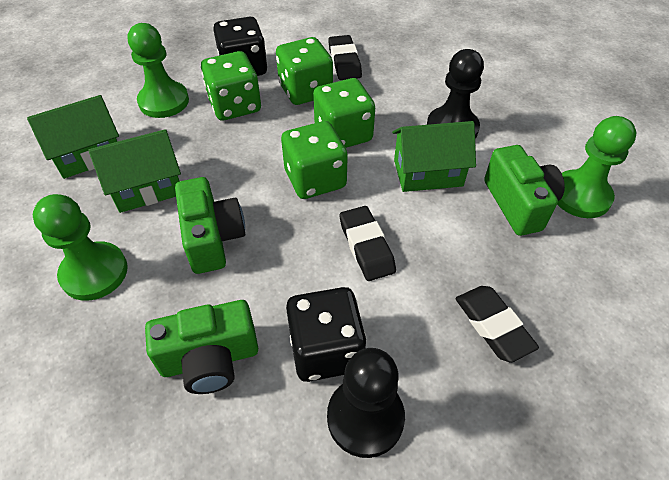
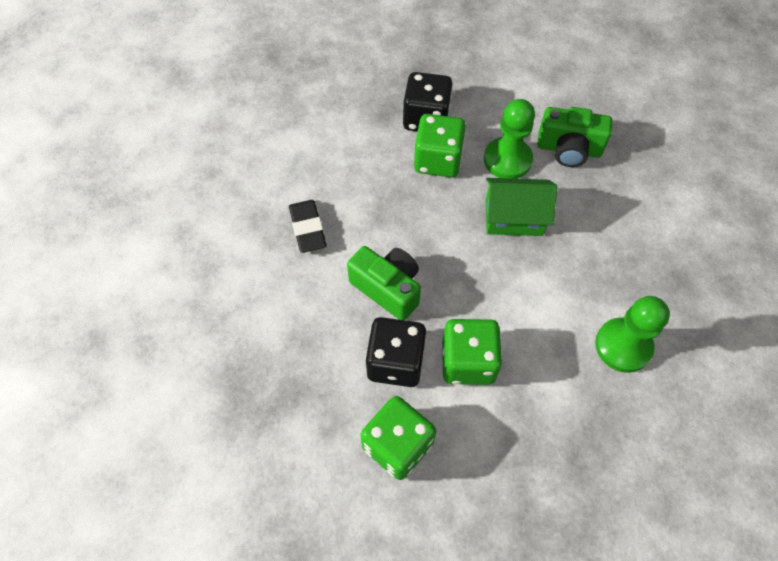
black eraser: [328,35,362,80] [339,206,396,281] [455,286,539,362] = 3 -> [289,200,327,253] = 1
black pawn: [327,348,405,458] [427,49,484,139] = 2 -> none = 0
green camera: [145,300,258,394] [175,177,245,274] [484,145,565,236] = 3 -> [347,246,421,320] [537,107,612,167] = 2
green dice: [201,51,261,121] [276,37,333,105] [281,121,348,199] [313,78,375,148] = 4 -> [360,396,436,480] [414,114,466,177] [442,319,502,385] = 3
green house: [27,95,119,179] [89,129,181,213] [392,121,476,192] = 3 -> [486,178,557,236] = 1
green pawn: [33,194,128,301] [127,23,189,118] [557,116,636,218] = 3 -> [484,99,535,179] [595,296,670,373] = 2

